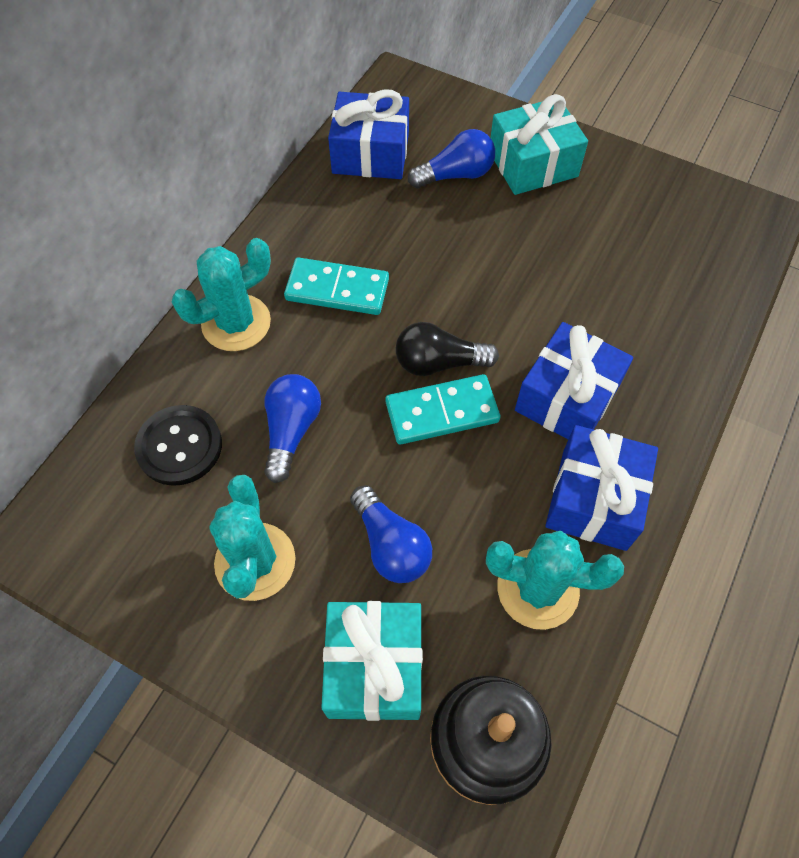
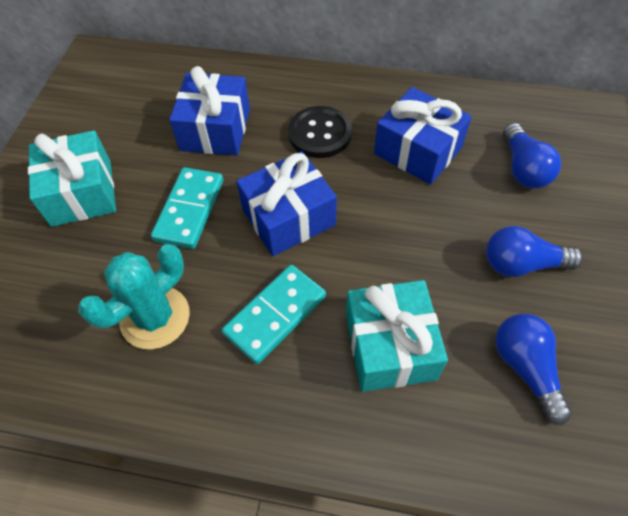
black light bulb: [396,322,499,376] = 1 -> none = 0
black stacking toy: [430,676,552,805] = 1 -> none = 0
turquoise cactus: [172,238,271,351] [209,475,296,601] [486,531,624,630] = 3 -> [78,244,190,349] = 1

